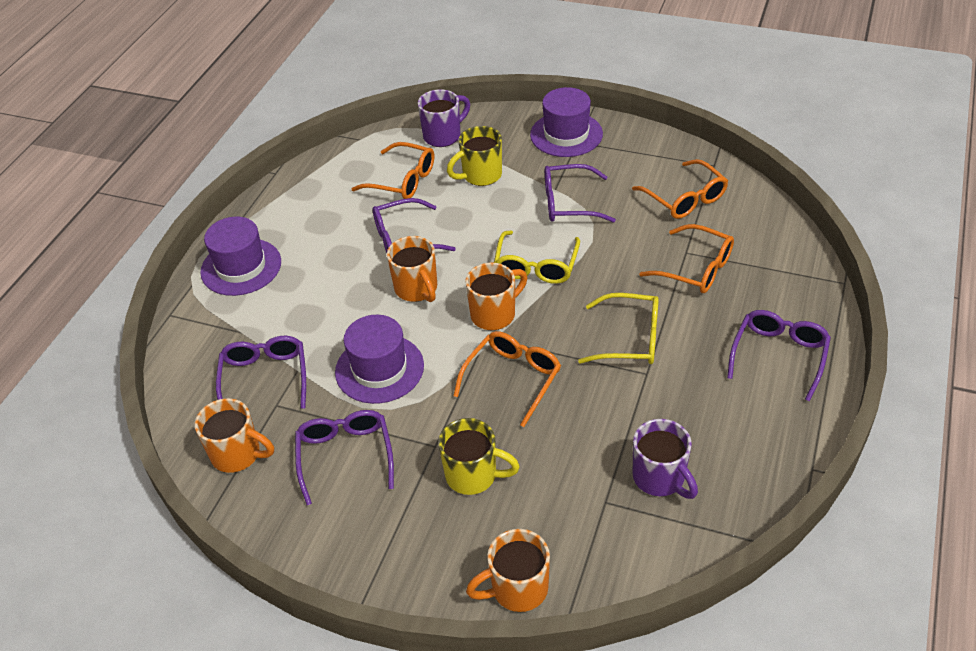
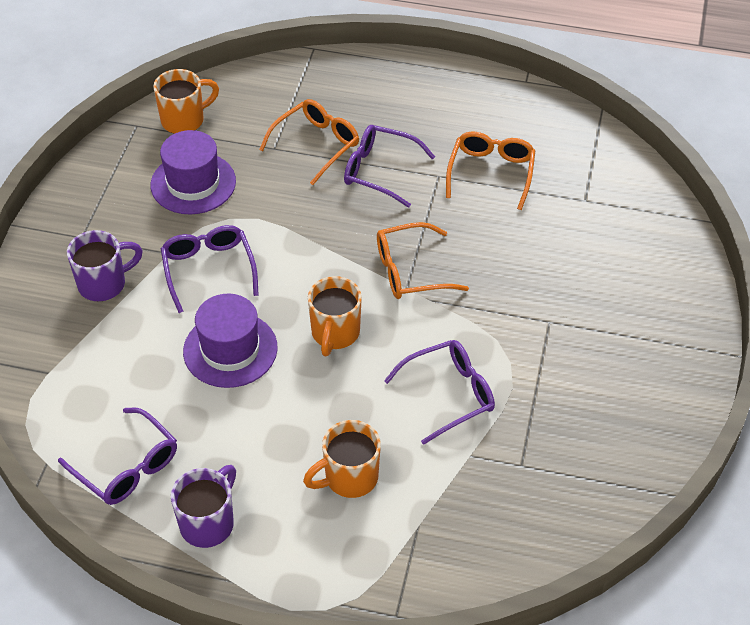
orange glasses: [352,142,434,199] [453,331,561,427] [632,159,728,219] [639,224,734,293] = 4 -> [259,99,359,185] [377,222,469,299] [446,131,535,210] = 3
orange mug: [195,398,274,473] [387,236,437,302] [465,262,527,330] [466,529,550,612] = 4 -> [153,69,219,134] [303,420,381,498] [308,276,362,356] = 3
purple glasses: [216,336,306,408] [295,410,394,505] [373,198,456,253] [545,164,616,223] [727,310,831,401] = 5 -> [58,407,177,505] [161,225,259,313] [344,125,435,207] [384,340,495,445] = 4
purple hat: [200,217,281,296] [335,315,424,404] [530,87,603,157] = 3 -> [151,130,236,215] [183,294,278,388] = 2
yellow glasses: [494,230,580,284] [578,293,659,364] = 2 -> none = 0
yellow mug: [438,418,520,495] [447,126,502,186] = 2 -> none = 0

